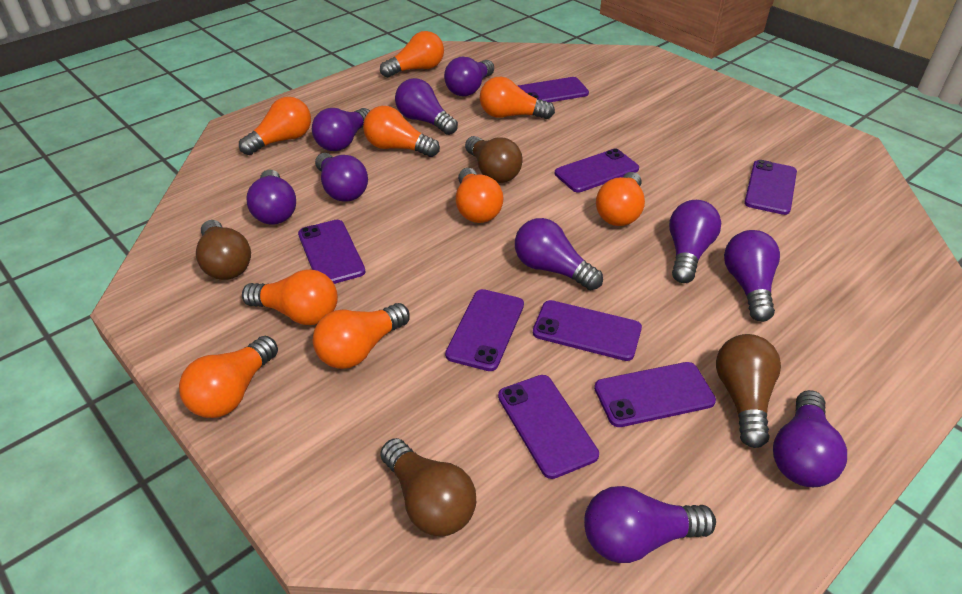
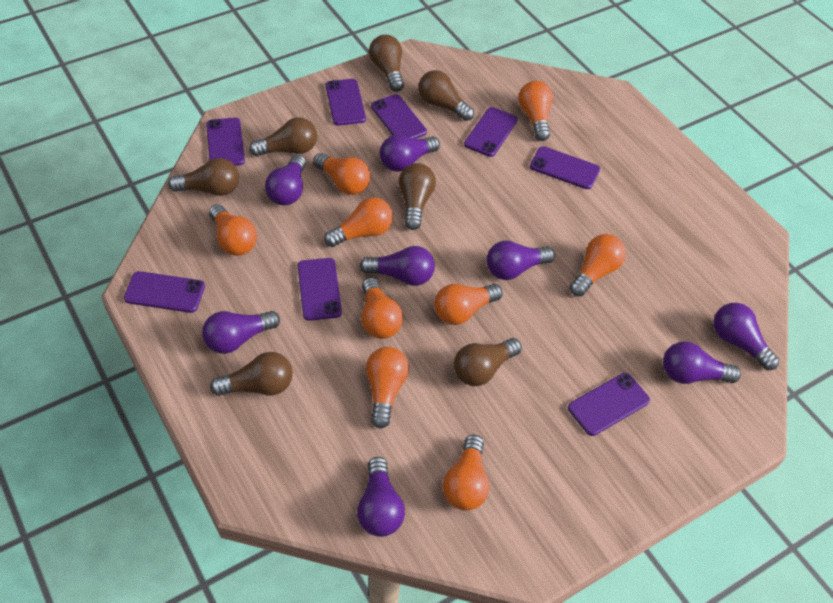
brown light bulb: [196,220,251,280] [380,438,476,536] [465,136,522,183] [716,334,781,448] = 4 -> [168,158,239,196] [210,352,293,396] [249,117,317,156] [369,35,404,92] [399,163,436,230] [418,70,474,121] [454,338,522,386] = 7
purple light bulb: [246,170,296,225] [312,108,370,151] [315,153,368,201] [395,78,458,135] [444,56,494,97] [515,218,603,290] [584,486,716,563] [669,200,721,283] [724,230,780,322] [773,390,847,487] = 10 -> [202,311,280,354] [265,154,306,205] [357,457,405,537] [360,246,435,286] [380,135,440,172] [486,241,555,280] [663,341,741,384] [713,303,779,370] = 8

